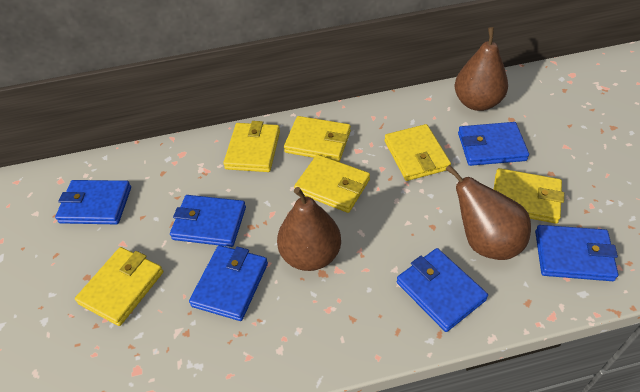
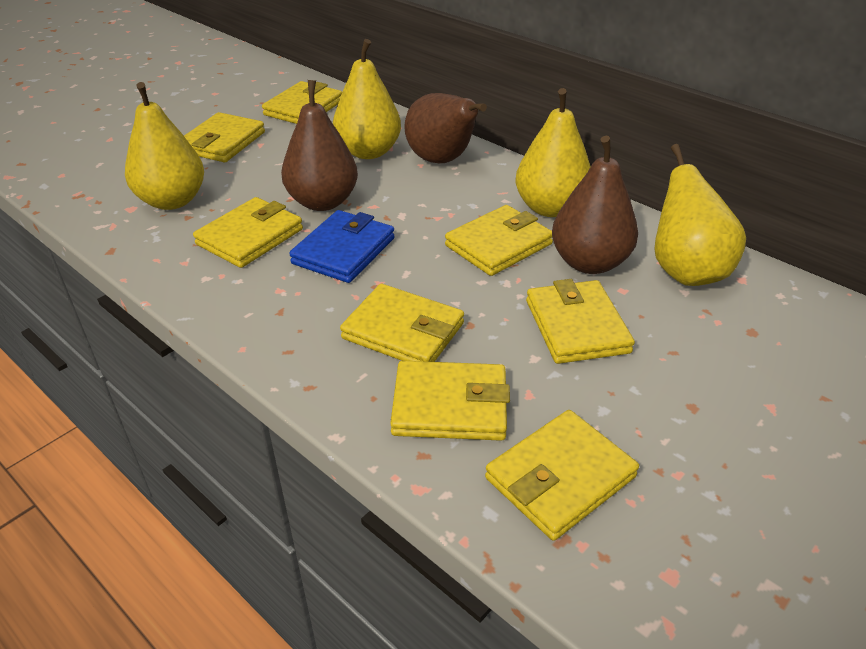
blue wallet: [55,180,131,224] [170,195,246,247] [189,245,268,321] [397,248,488,332] [458,122,529,166] [535,225,618,281] = 6 -> [289,210,395,283] = 1
yellow pear: none = 0 -> [125,82,204,210] [333,39,401,159] [516,88,591,217] [654,144,746,286] = 4
yellow wallet: [75,247,163,326] [223,121,280,172] [284,116,351,162] [294,155,370,213] [385,124,451,181] [494,168,564,224] = 6 -> [184,112,265,162] [193,197,303,268] [262,81,342,124] [340,284,464,362] [390,361,510,441] [445,205,553,276] [485,410,639,541] [526,279,635,364] = 8

